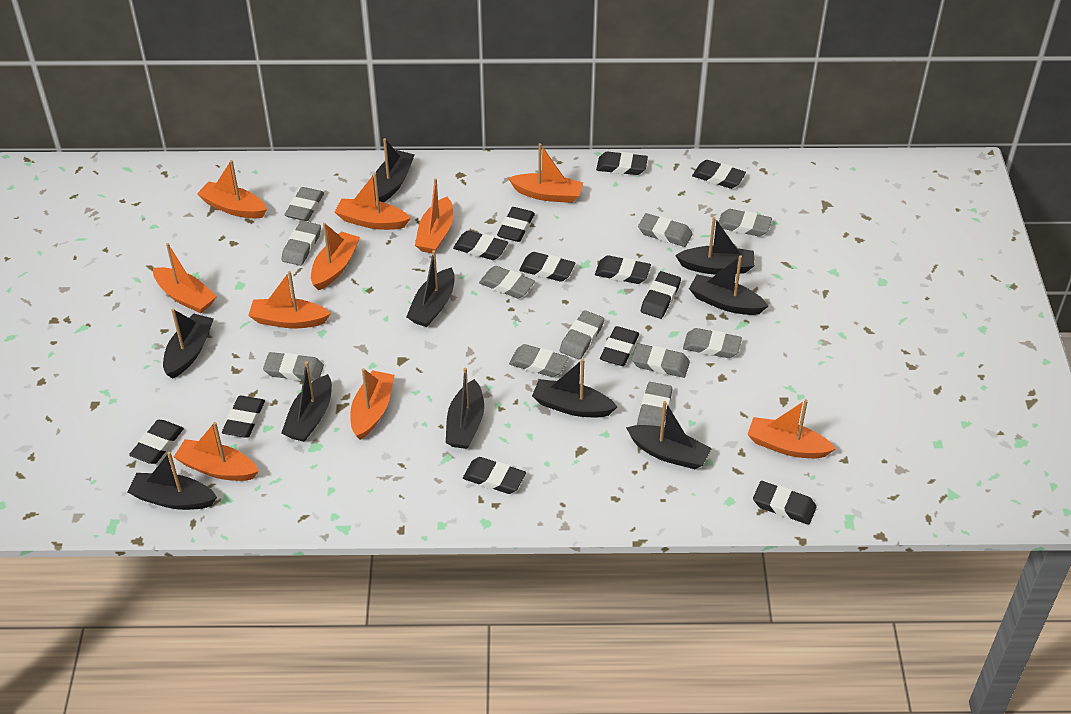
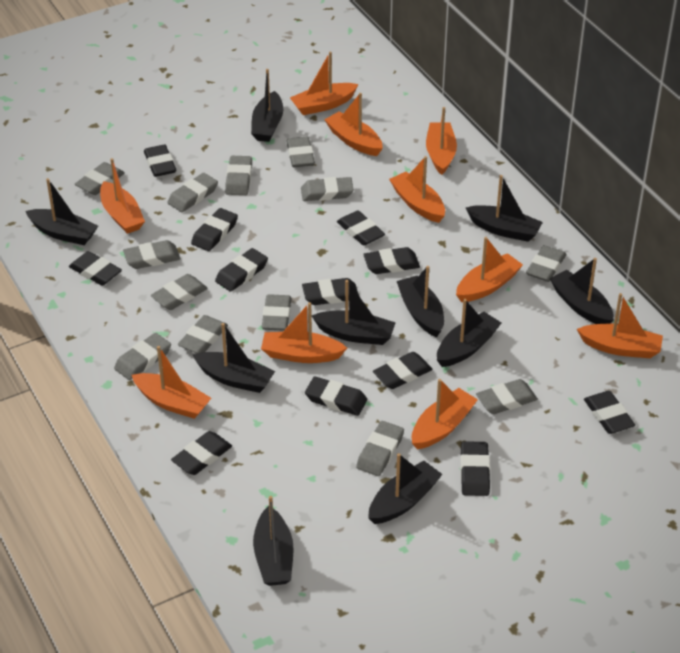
grey eraser: [263,352,324,381] [281,221,321,266] [284,187,324,221] [479,266,535,299] [509,344,568,377] [560,310,604,360] [631,343,690,378] [637,382,672,426] [638,213,693,247] [683,328,742,358] [718,209,772,237] = 11 -> [75,162,125,195] [114,333,171,380] [123,240,181,269] [151,274,208,310] [167,173,218,212] [178,315,228,353] [225,156,252,195] [262,294,291,331] [286,137,315,167] [301,177,354,201] [356,421,404,476] [476,379,538,414] [526,245,566,282] = 13

